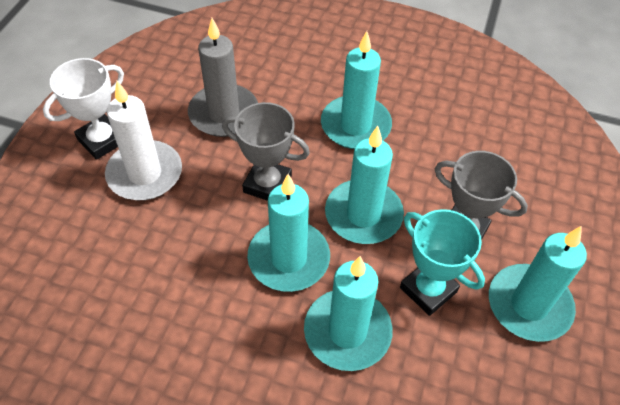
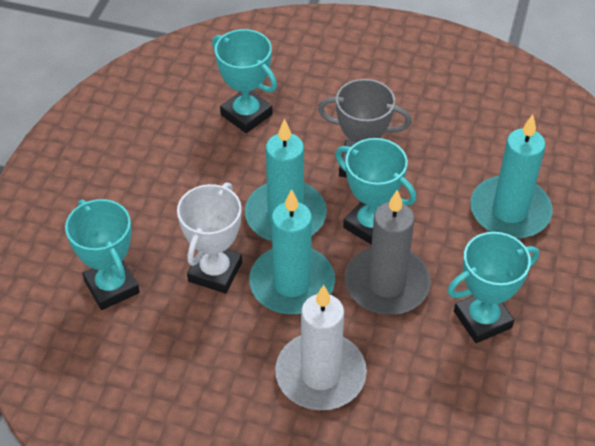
grey trophy: [222,102,310,201] [435,151,528,240] = 2 -> [318,79,411,178] = 1
turquoise candle: [247,174,330,292] [304,256,393,371] [321,31,392,149] [325,126,404,244] [489,226,587,342] = 5 -> [245,119,327,241] [249,189,335,314] [470,115,552,239] = 3
turquoise trophy: [400,209,485,316] = 1 -> [65,199,140,310] [212,29,277,133] [335,138,416,245] [447,232,539,343] = 4

